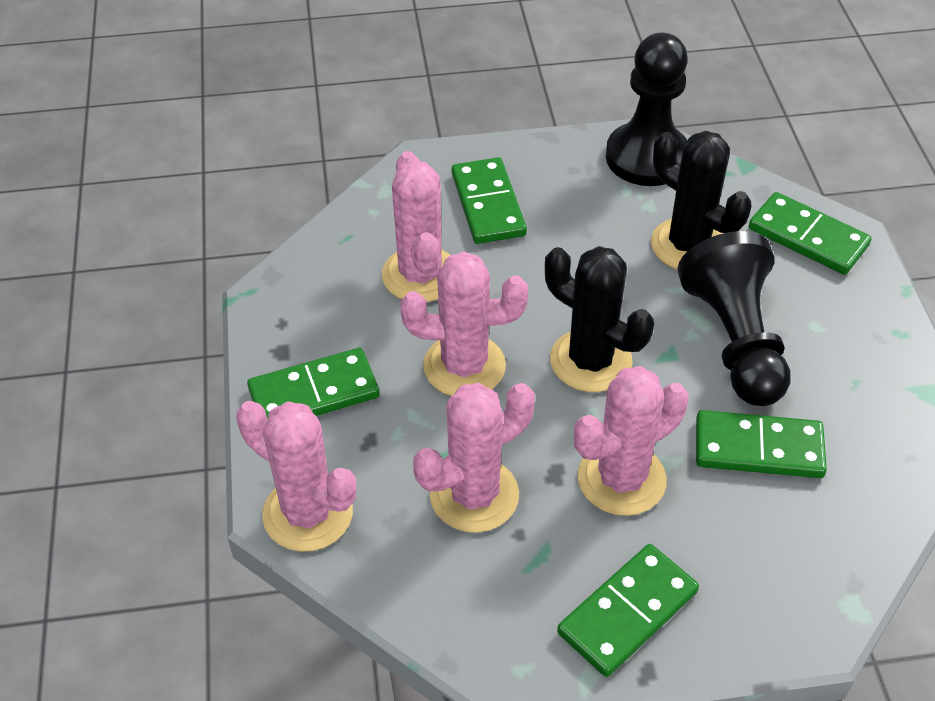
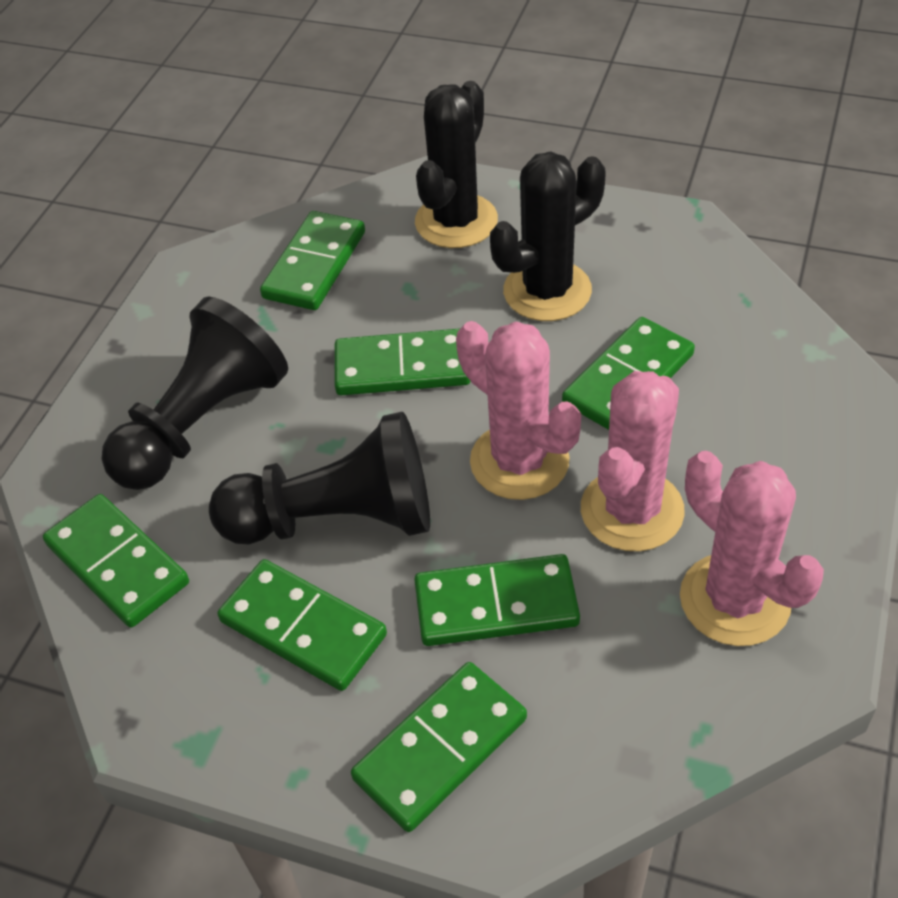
green domino: [247,348,380,420] [452,157,527,244] [557,544,699,677] [696,410,827,478] [749,192,872,275] = 5 -> [43,494,189,628] [218,559,387,691] [260,211,365,310] [335,328,470,395] [351,662,527,832] [414,554,580,646] [562,317,695,430] = 7
pink cactus: [236,401,356,552] [382,151,450,302] [400,252,528,396] [413,383,535,533] [574,366,689,516] = 5 -> [456,321,581,500] [581,371,685,551] [680,451,824,646] = 3

